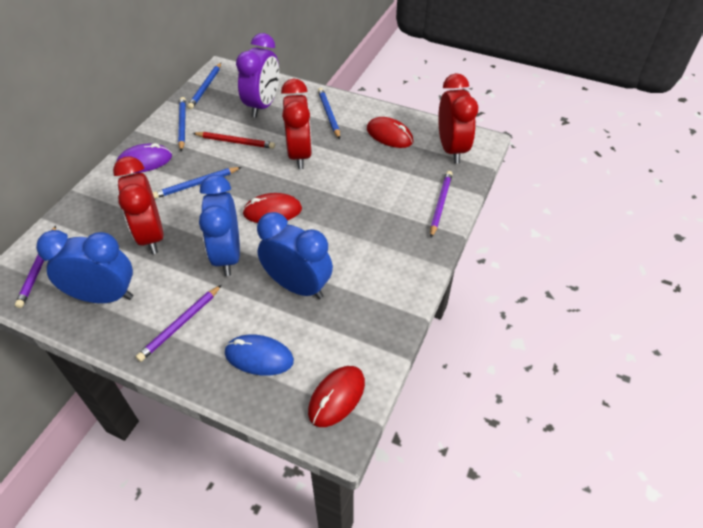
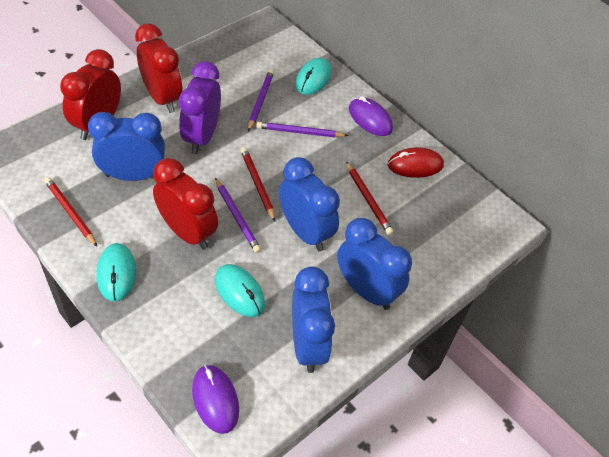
blue clock: [36,230,133,303] [199,175,240,276] [257,212,333,299] = 3 -> [88,112,165,181] [279,157,340,251] [292,266,335,373] [337,218,412,310] = 4
blue mouse: [224,335,294,376] = 1 -> none = 0
blue pencil: [153,167,242,199] [178,97,186,151] [187,63,221,109] [318,88,340,139] = 4 -> none = 0
purple mouse: [116,143,172,173] = 1 -> [192,365,239,434] [349,96,393,136] = 2
red mouse: [242,193,302,223] [308,366,365,427] [367,117,413,148] = 3 -> [388,147,444,178] = 1
red pencil: [193,132,275,149] = 1 -> [44,177,97,247] [241,147,275,221] [346,161,393,235] = 3
turquoise mouse: none = 0 -> [97,243,136,302] [215,264,265,317] [295,58,331,95] = 3

